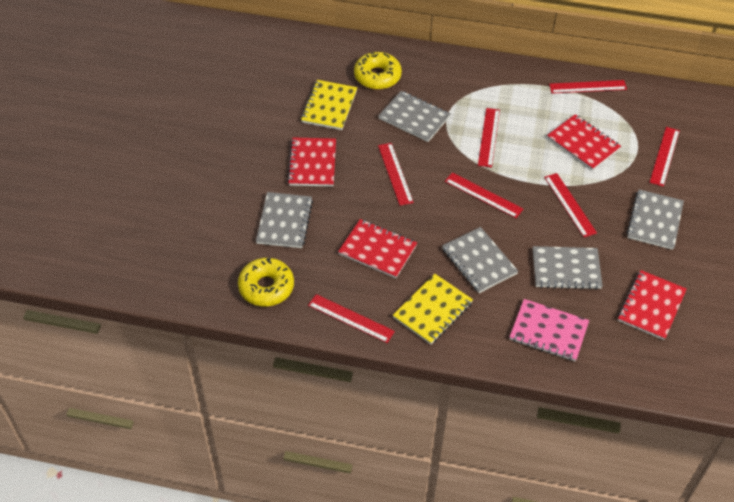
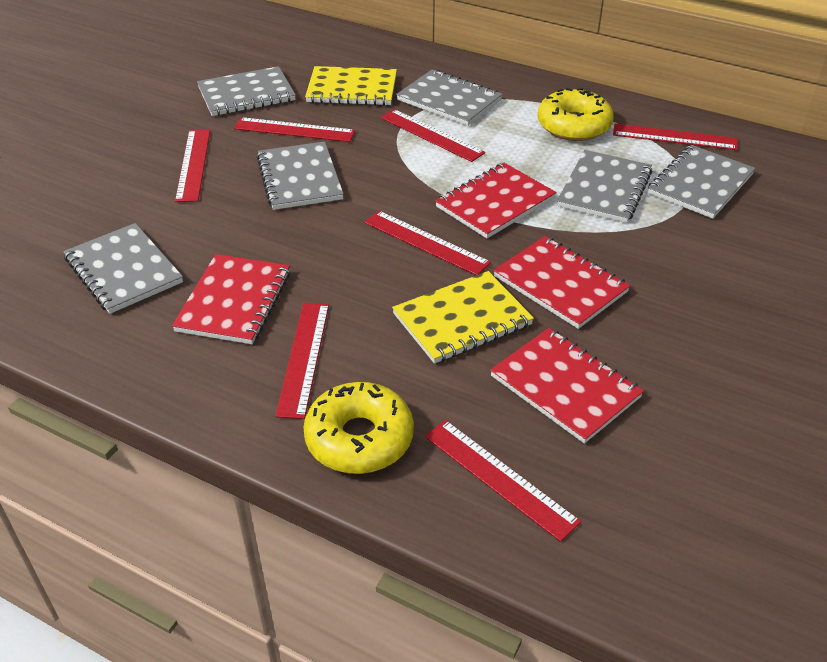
grey notebook: [256,192,313,248] [378,91,450,142] [442,227,518,293] [533,246,603,290] [627,189,684,250] = 5 -> [63,223,183,314] [197,66,296,116] [257,141,344,210] [396,69,503,126] [557,150,652,223] [648,145,756,219] = 6
pink notebook: [510,299,589,361] = 1 -> none = 0

